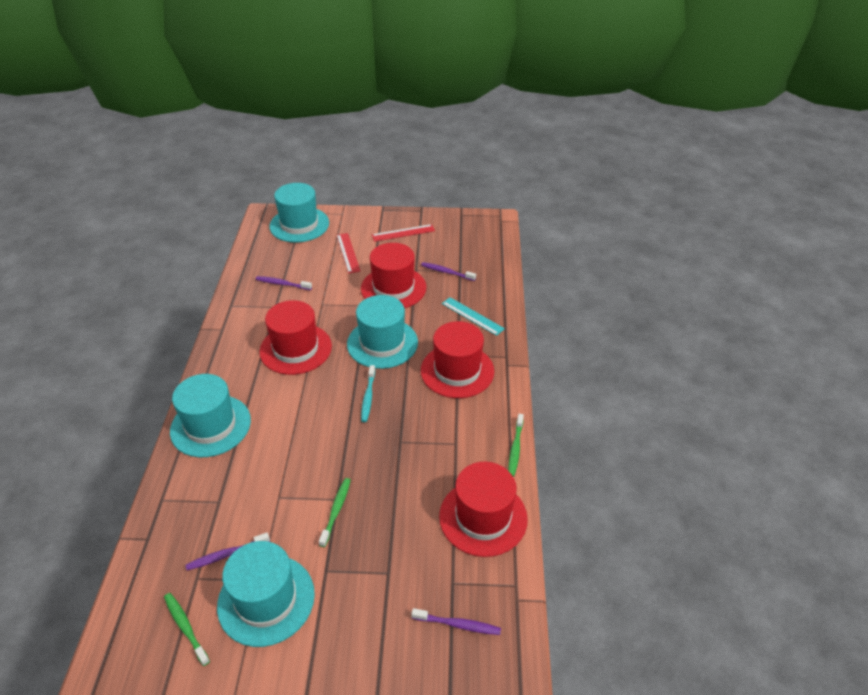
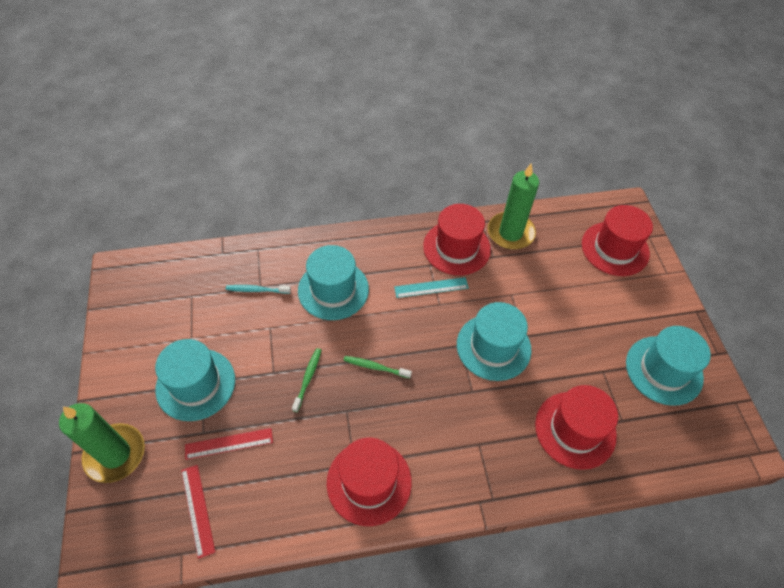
green candle: none = 0 -> [59,403,145,483] [488,163,539,250] = 2
green toothbrush: [164,593,210,666] [319,478,351,547] [508,414,524,477] = 3 -> [292,348,321,412] [343,356,412,378] = 2
purple toothbrush: [185,532,270,570] [256,276,312,290] [411,608,501,635] [421,262,476,281] = 4 -> none = 0

